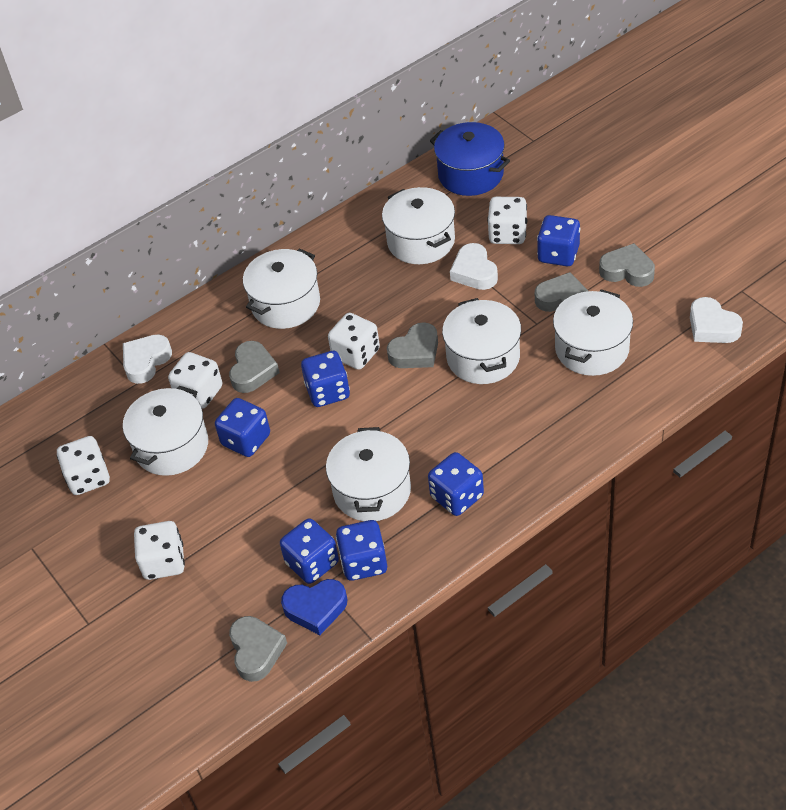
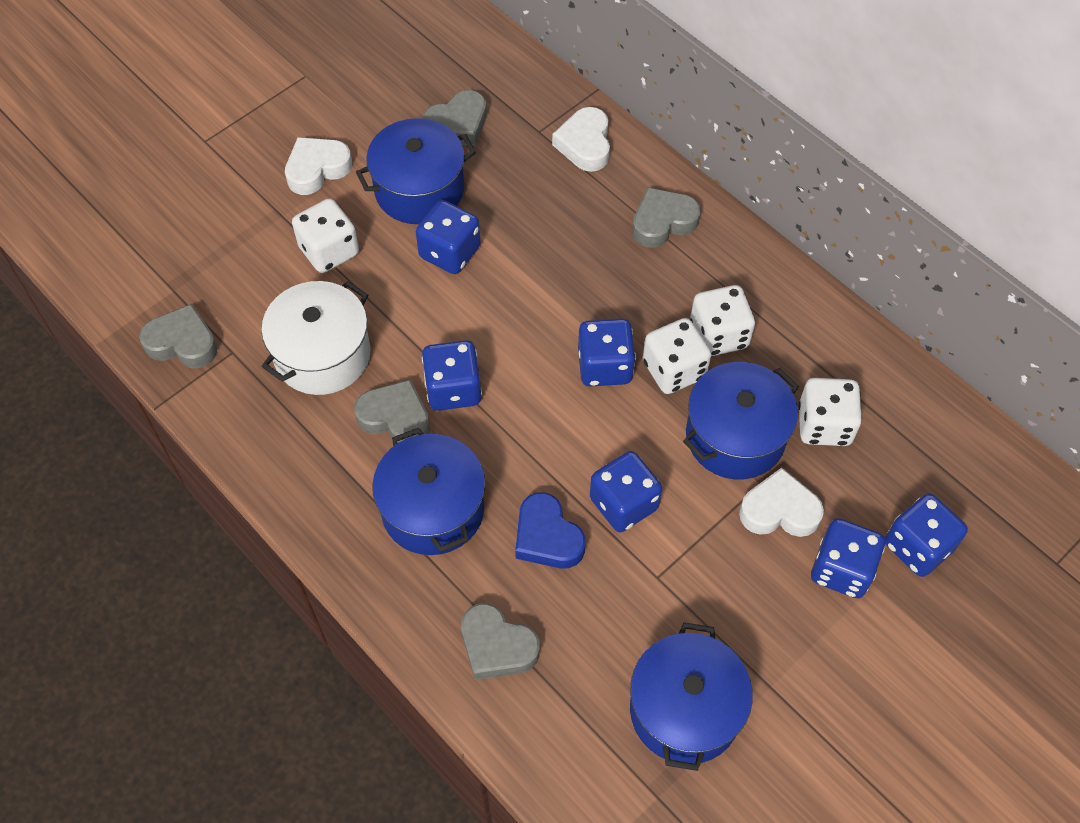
blue pot: [430,122,510,196] = 1 -> [356,118,476,224] [372,428,485,555] [630,622,753,771] [683,362,799,479] = 4
white dice: [57,436,110,495] [134,521,185,580] [168,352,222,409] [328,313,380,370] [487,197,527,244] = 5 -> [292,198,359,273] [643,318,711,394] [690,285,755,356] [798,378,862,446] = 4
white pot: [123,386,208,476] [243,249,320,329] [326,427,411,521] [382,187,455,264] [442,298,521,384] [553,289,633,376] = 6 -> [261,281,371,395] = 1

